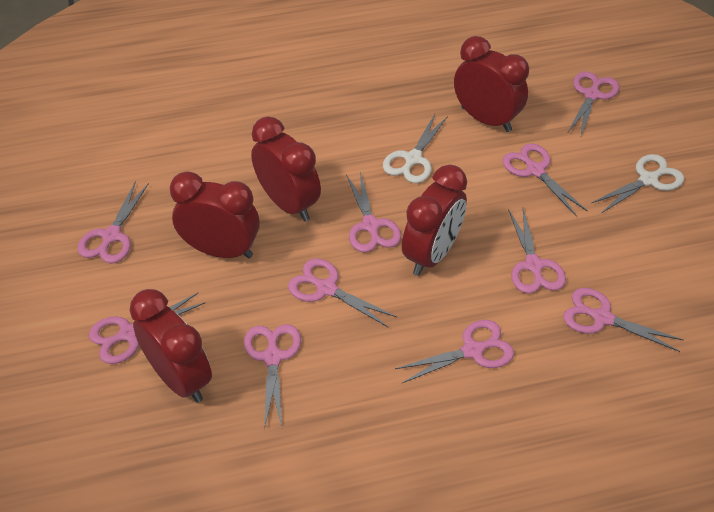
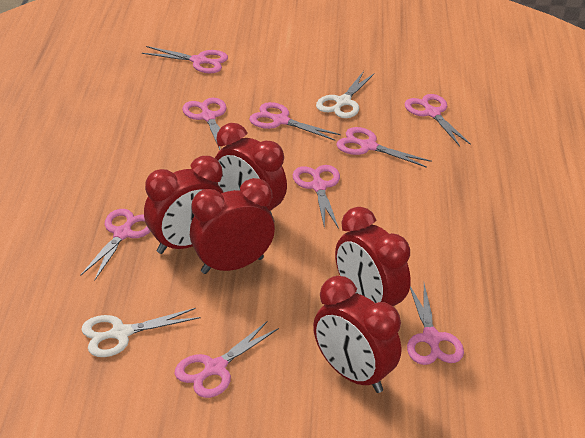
pink scissors: [78,181,149,264] [89,293,205,364] [244,324,301,429] [288,258,397,328] [346,172,401,253] [395,320,514,383] [503,143,588,217] [508,208,566,294] [563,288,684,352] [568,71,620,136] = 10 -> [81,209,151,280] [142,46,228,73] [174,321,279,398] [182,98,227,150] [249,102,341,141] [293,165,340,229] [337,127,432,168] [405,94,471,146] [407,284,464,365] = 9

